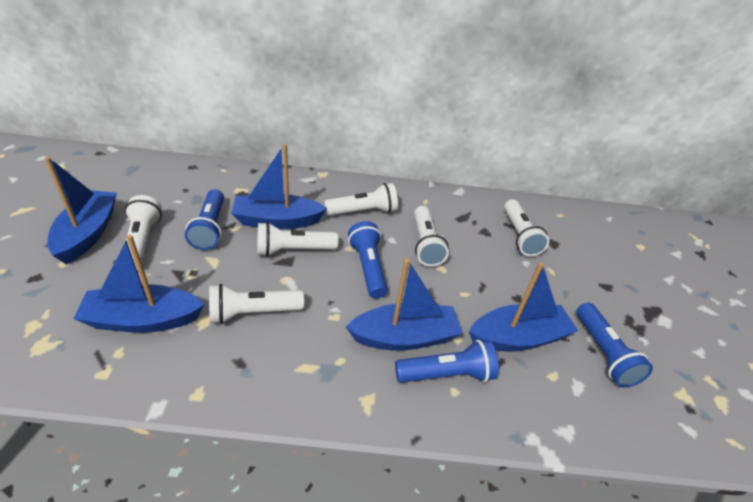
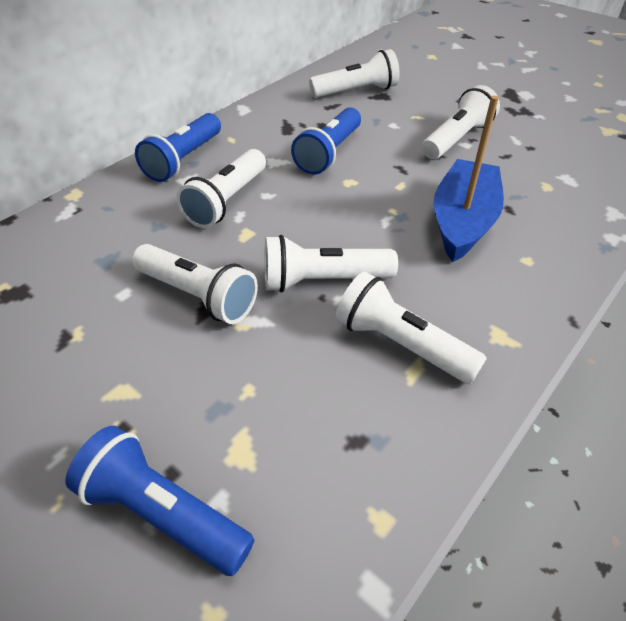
blue boat: [44,157,117,264] [74,235,205,333] [231,144,327,229] [346,259,463,351] [469,262,578,352] = 5 -> [434,96,504,262] = 1
blue flashlight: [185,189,224,250] [348,221,387,298] [395,340,499,383] [577,303,653,388] = 4 -> [66,426,254,576] [135,113,221,182] [291,107,361,175] = 3

